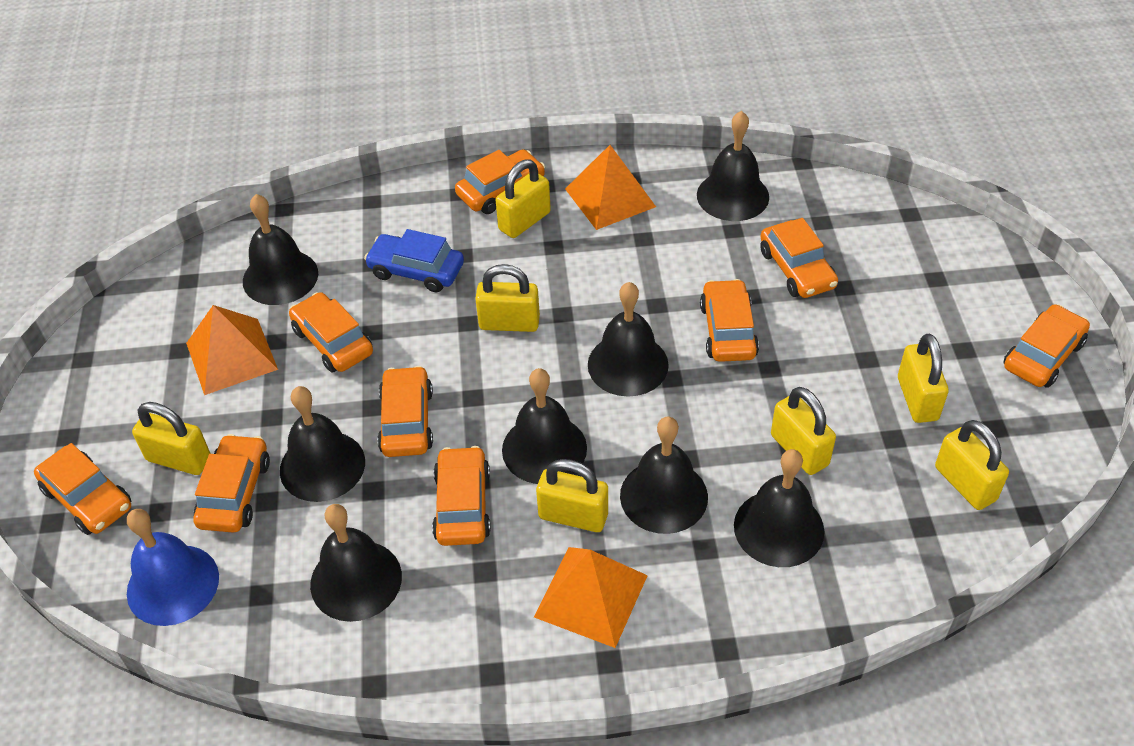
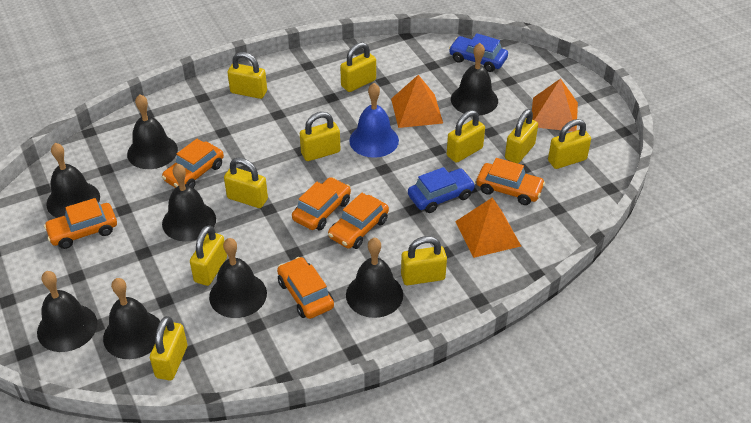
blue car: [364,229,464,292] = 1 -> [408,167,476,213] [449,33,508,72] = 2
orange car: [34,443,131,535] [193,434,270,533] [289,292,373,373] [377,366,433,457] [432,446,491,546] [455,149,545,214] [700,279,759,362] [760,218,838,298] [1003,304,1090,388] = 9 -> [44,198,117,249] [162,139,224,188] [277,257,334,319] [292,177,351,230] [328,193,389,249] [476,158,545,205] = 6
yellow padlock: [132,402,211,475] [475,264,540,332] [496,159,551,238] [536,459,608,532] [771,387,836,475] [898,334,949,423] [935,420,1009,510] = 7 -> [150,316,187,381] [190,225,227,286] [224,157,268,208] [228,52,267,99] [300,112,341,161] [340,42,376,92] [401,236,447,285] [447,110,485,163] [505,109,538,163] [548,119,591,169] = 10

